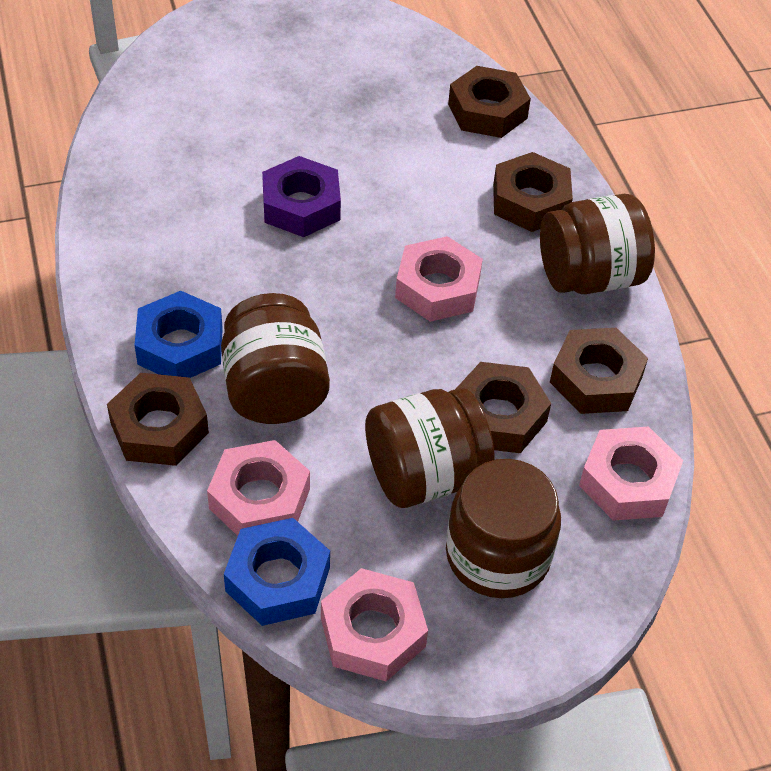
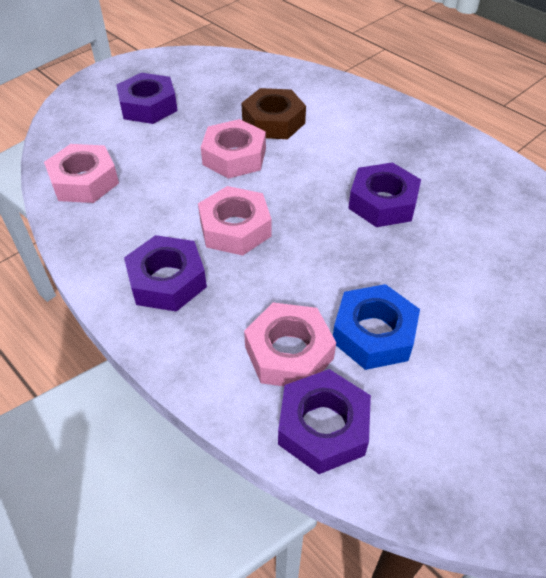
blue nut: [135,291,223,378] [224,518,330,626] = 2 -> [333,284,420,370] = 1
brown jar: [221,293,330,424] [365,388,495,508] [446,459,561,598] [540,194,655,294] = 4 -> none = 0
brown nut: [107,373,209,466] [448,66,531,138] [456,362,551,453] [493,152,573,232] [550,328,648,414] = 5 -> [241,88,306,139] = 1
purple nut: [262,156,341,237] = 1 -> [116,73,178,124] [124,235,207,312] [278,369,371,474] [348,162,421,227] = 4

